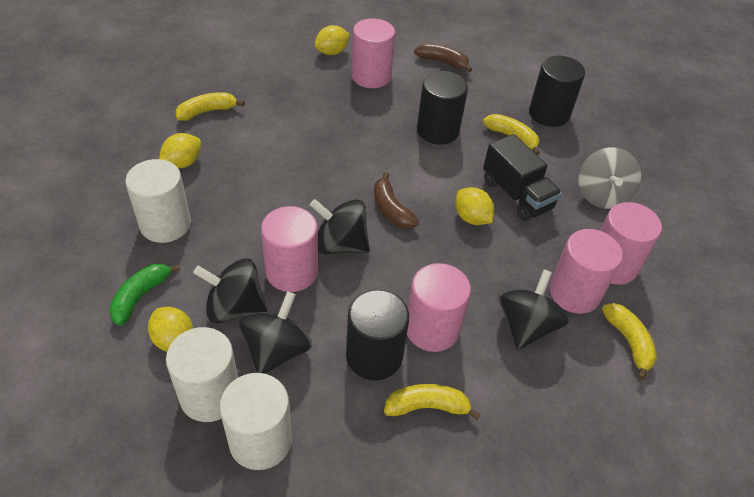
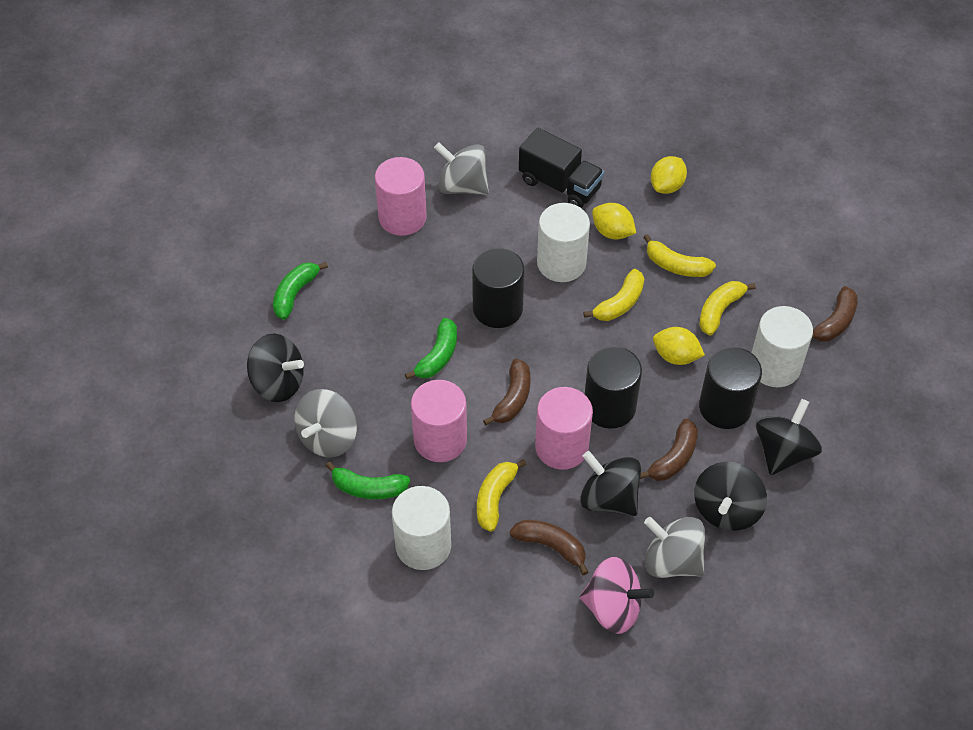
brown banana: [374,172,419,229] [414,43,472,72] = 2 -> [483,359,530,425] [510,520,588,575] [640,419,698,481] [812,286,858,341] = 4
green banana: [109,263,180,326] = 1 -> [273,262,328,320] [326,461,410,500] [405,318,457,379] = 3
grey spinning top: [578,147,641,209] = 1 -> [294,389,357,458] [434,142,489,195] [644,517,705,578] = 3
pink cylinder: [261,206,318,292] [351,18,395,88] [407,263,471,352] [549,229,623,314] [600,202,662,285] = 5 -> [375,157,427,236] [411,380,467,462] [535,387,593,470] = 3
pink spinning top: none = 0 -> [580,557,654,634] = 1
yellow lemon: [148,307,193,352] [159,133,201,169] [315,25,350,55] [455,187,494,225] = 4 -> [592,203,636,239] [651,156,687,194] [653,327,705,365] = 3

